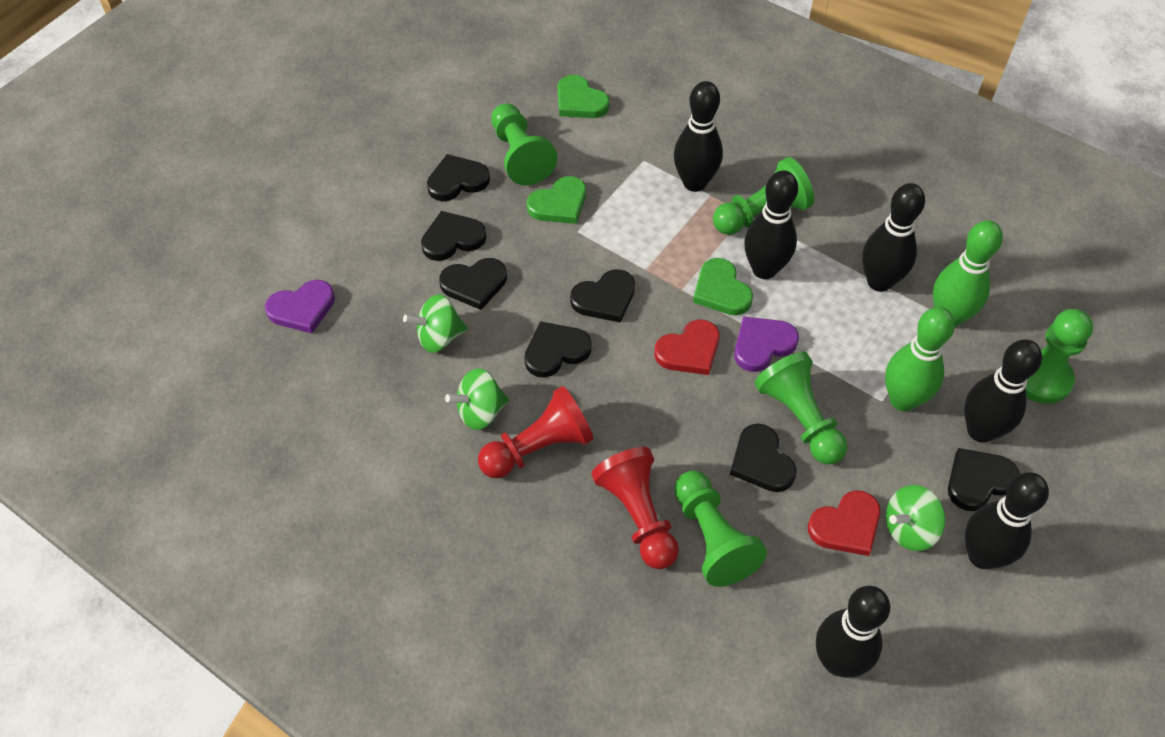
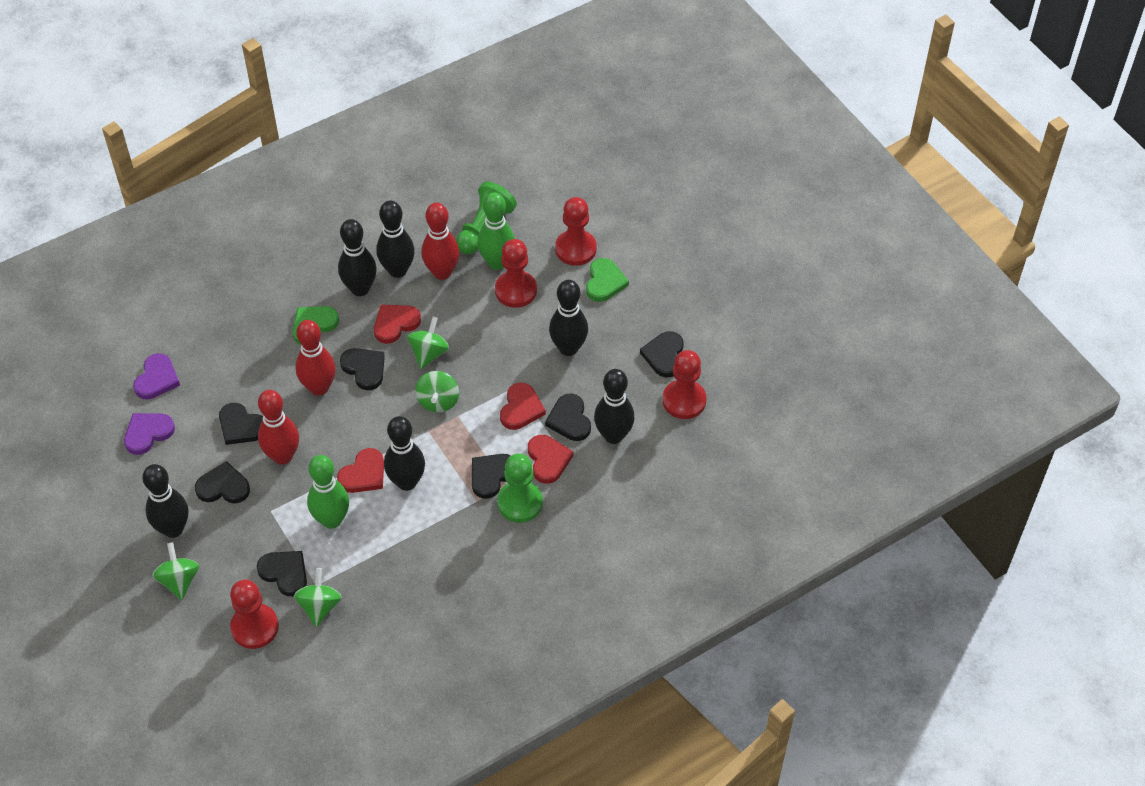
green heart: [527,176,586,224] [558,75,610,118] [693,258,753,315] = 3 -> [293,306,339,345] [586,258,629,302] = 2
green pawn: [491,103,557,185] [674,470,767,587] [713,157,814,235] [754,352,847,464] [1026,309,1093,404] = 5 -> [456,181,517,254] [497,454,543,523] = 2
green spinning top: [403,294,468,353] [445,368,509,430] [886,485,946,551] = 3 -> [152,542,199,600] [294,568,341,627] [407,317,449,369] [415,371,459,412] = 4
red bowling pin: none = 0 -> [258,390,299,465] [295,320,336,396] [421,203,460,280] = 3
red heart: [655,319,720,375] [808,490,880,556] = 2 -> [337,448,384,493] [374,305,421,344] [500,383,546,430] [528,435,574,484] = 4
red pawn: [478,386,594,478] [591,447,679,569] = 2 -> [230,579,279,649] [495,239,537,308] [555,197,597,266] [662,350,706,419] = 4

